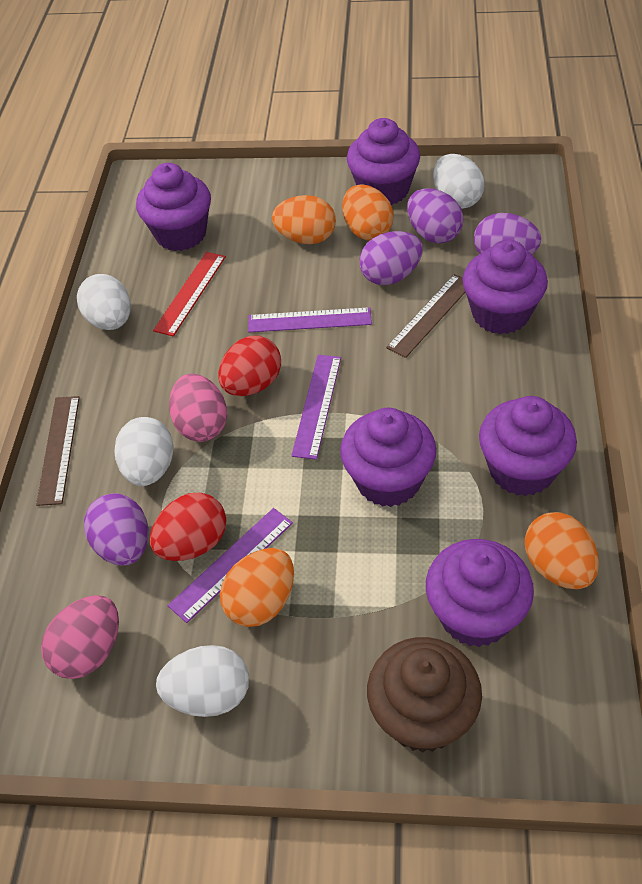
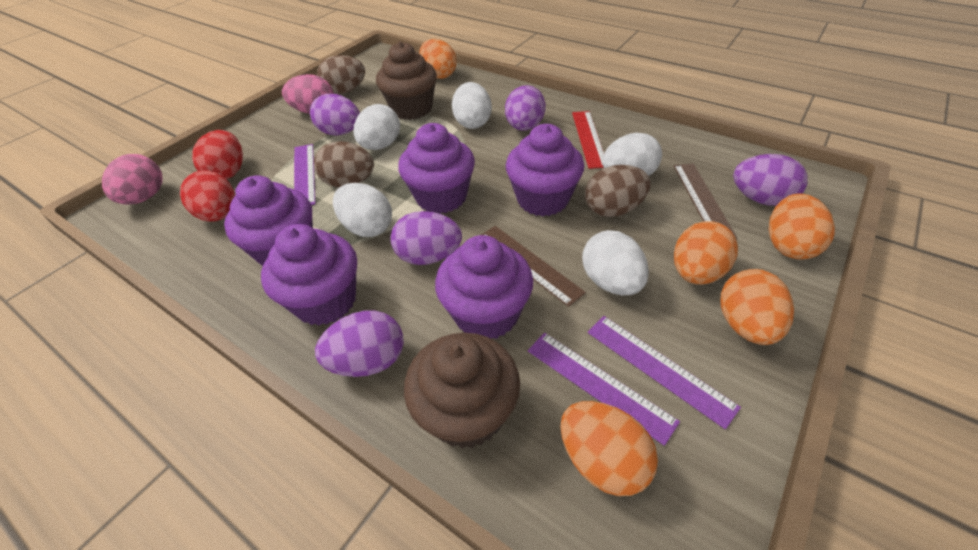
brown cupcake: [367,637,482,753] = 1 -> [376,41,437,120] [404,333,520,449] = 2
brown egg: none = 0 -> [314,141,374,187] [317,55,365,94] [585,165,651,217] = 3
orange egg: [220,548,294,627] [272,195,336,244] [342,184,394,241] [525,512,599,589] = 4 -> [419,39,457,79] [560,401,658,496] [674,221,738,285] [721,269,794,345] [769,194,835,260] = 5
purple cupcake: [136,163,211,251] [340,408,436,507] [347,118,420,205] [426,539,534,647] [462,239,548,334] [479,396,577,496] = 6 -> [224,175,313,266] [261,224,357,326] [398,123,475,214] [435,235,533,339] [506,124,584,216] = 5
purple egg: [84,493,148,566] [359,231,423,285] [407,188,464,243] [474,213,541,254] = 4 -> [310,94,360,135] [315,311,404,377] [390,211,462,265] [505,85,546,131] [733,154,808,206] = 5
white egg: [77,274,131,330] [114,417,174,486] [156,645,249,717] [433,154,484,209] = 4 -> [333,183,392,237] [353,104,400,150] [452,82,492,129] [582,230,649,295] [602,133,662,176] = 5

